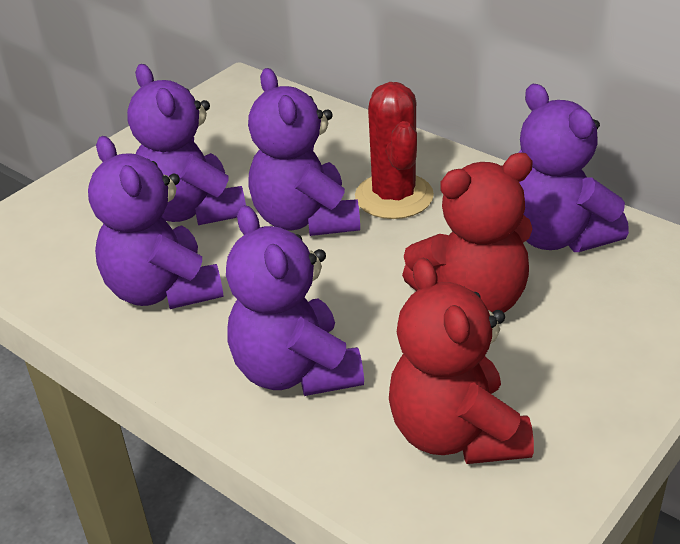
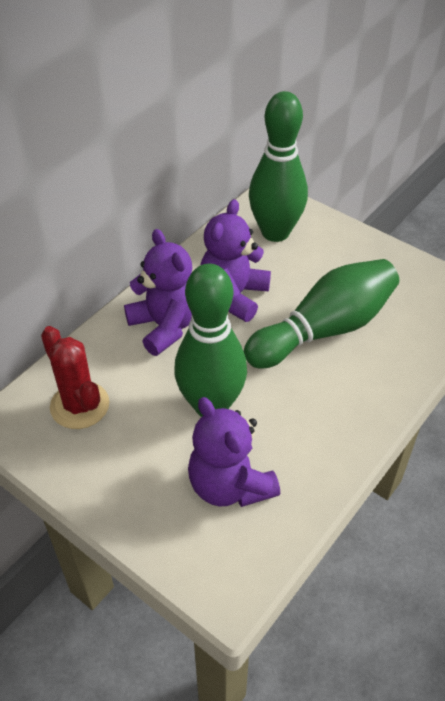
green bowling pin: none = 0 -> [174,264,247,417] [244,259,399,369] [249,91,308,242] = 3
purple teddy bear: [88,136,224,309] [127,64,246,225] [226,205,364,396] [248,68,360,236] [519,84,629,252] = 5 -> [124,229,192,356] [188,397,280,507] [201,199,271,322] = 3
red teddy bear: [389,258,534,464] [402,153,533,313] = 2 -> none = 0

